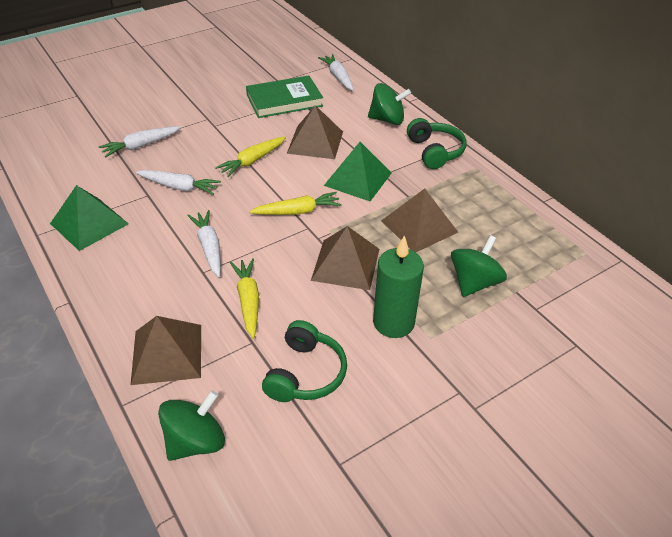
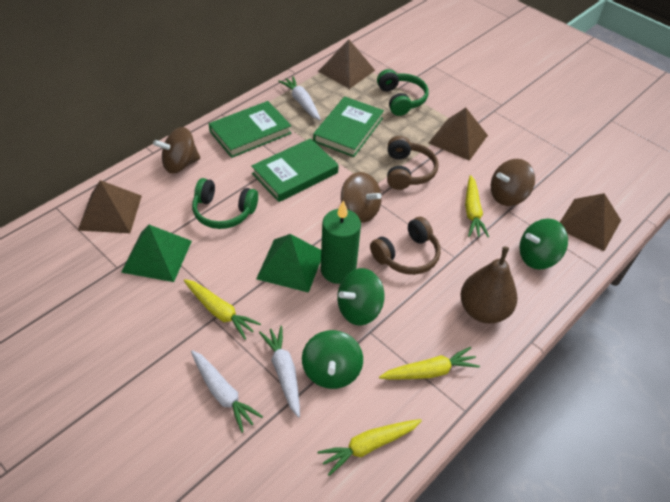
brown headphones: none = 0 -> [370,217,441,275] [387,136,439,190] = 2
brown pear: none = 0 -> [460,246,517,324] = 1
brown spinning top: none = 0 -> [153,127,200,174] [341,172,382,223] [491,159,535,206] = 3
green book: [246,75,323,118] = 1 -> [209,101,292,158] [251,138,339,202] [313,96,384,157] = 3
white carrot: [99,126,181,157] [136,170,221,195] [187,210,221,277] [318,54,354,91] = 4 -> [191,350,263,433] [259,326,300,417] [278,76,321,120] = 3
yellow carrot: [215,136,286,177] [230,258,259,339] [249,192,342,215] = 3 -> [184,279,261,340] [318,419,422,476] [379,347,480,380] [465,175,489,238] = 4

